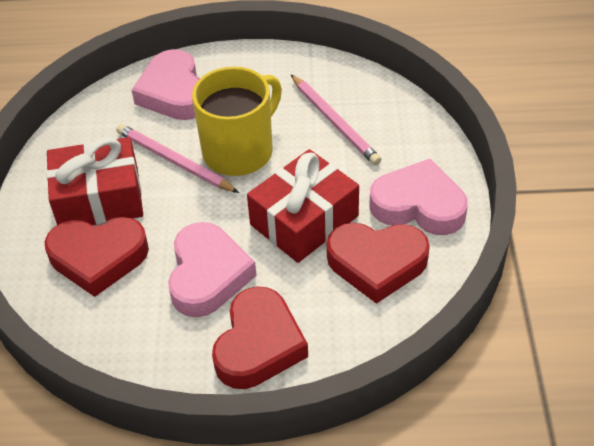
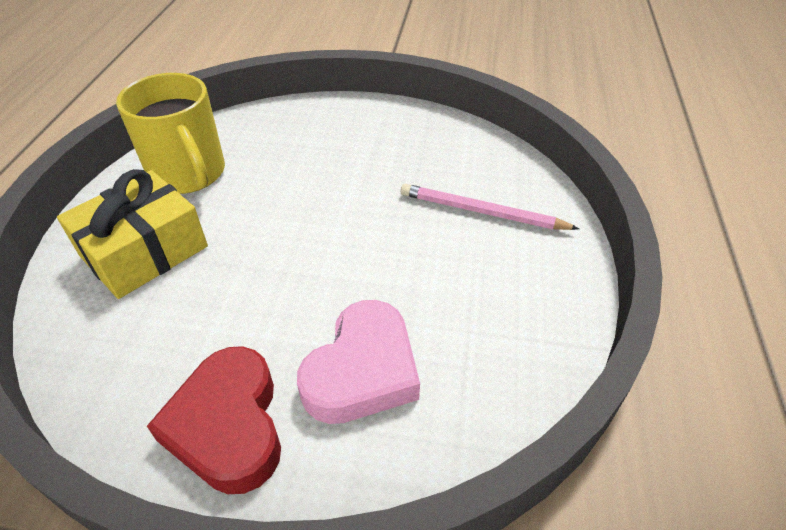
pink heart: [132,49,200,120] [168,222,257,317] [369,159,468,235] = 3 -> [297,300,420,424] = 1
pink pencil: [116,124,239,193] [291,75,382,165] = 2 -> [401,184,579,230] = 1
red gift: [46,137,143,225] [247,149,359,263] = 2 -> none = 0
red heart: [44,217,149,297] [212,286,308,389] [327,223,430,304] = 3 -> [147,346,281,494] = 1
yellow gift: none = 0 -> [57,169,208,299] = 1

